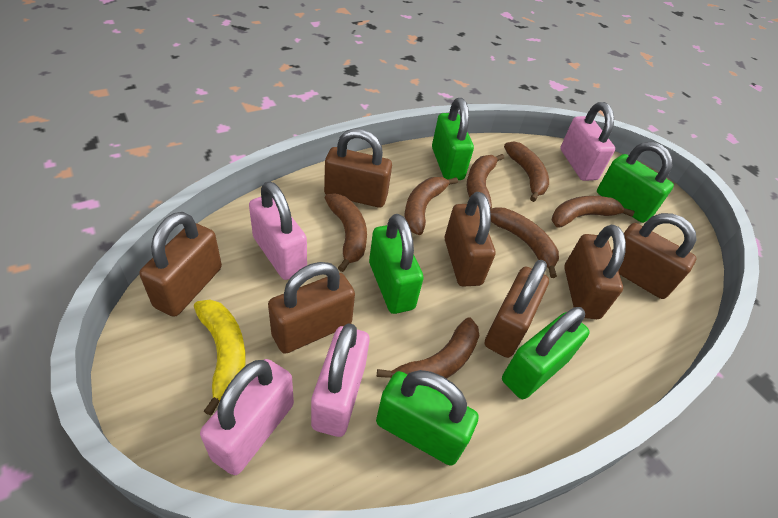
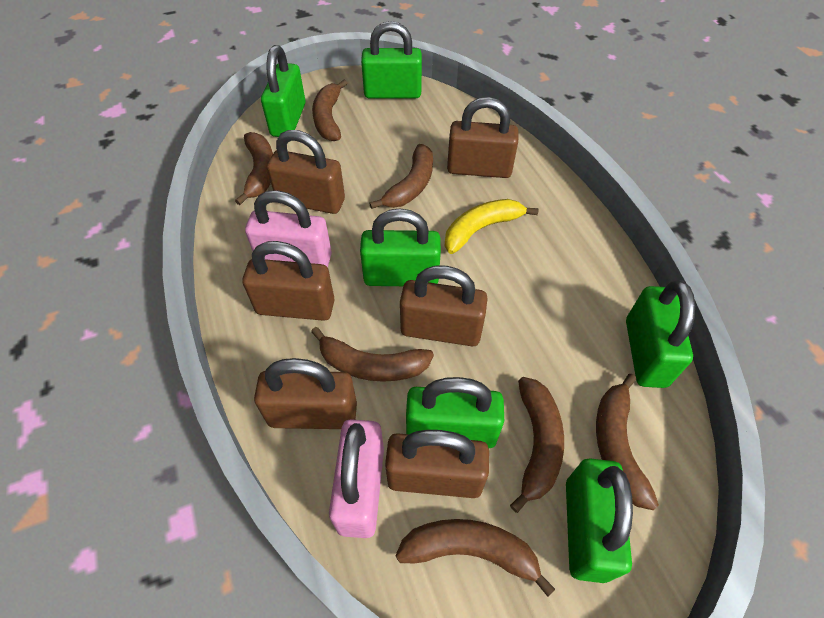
brown padlock: [139,212,222,317] [268,262,355,354] [324,128,392,208] [445,192,495,287] [485,260,549,358] [564,225,626,319] [612,213,697,299] = 7 -> [243,241,335,321] [254,358,357,429] [267,130,345,214] [385,430,489,498] [400,266,488,346] [447,97,518,178] = 6
green padlock: [369,214,424,314] [376,370,479,466] [432,98,474,180] [502,307,590,399] [597,142,674,223] = 5 -> [261,45,306,137] [360,208,441,286] [361,21,422,99] [406,377,504,448] [566,459,633,583] [626,280,695,388] = 6
pink padlock: [200,359,294,475] [249,181,307,280] [311,323,370,437] [560,102,615,181] = 4 -> [245,190,332,268] [329,419,384,538] = 2

